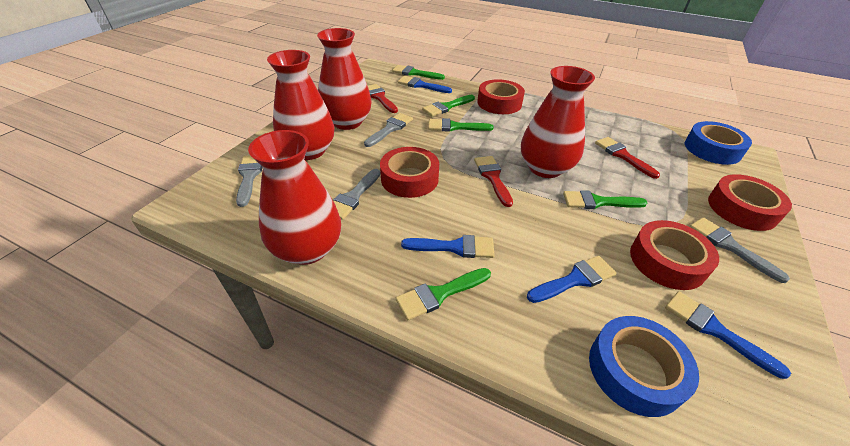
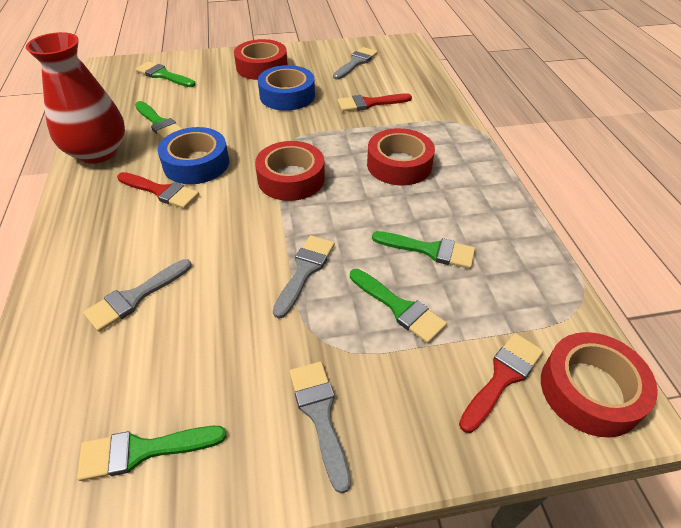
blue brush: [398,76,452,93] [401,235,495,258] [527,256,617,303] [665,291,791,379] = 4 -> none = 0
red vase: [248,130,341,265] [267,50,334,160] [317,28,372,130] [521,66,595,178] = 4 -> [26,32,125,164] = 1

